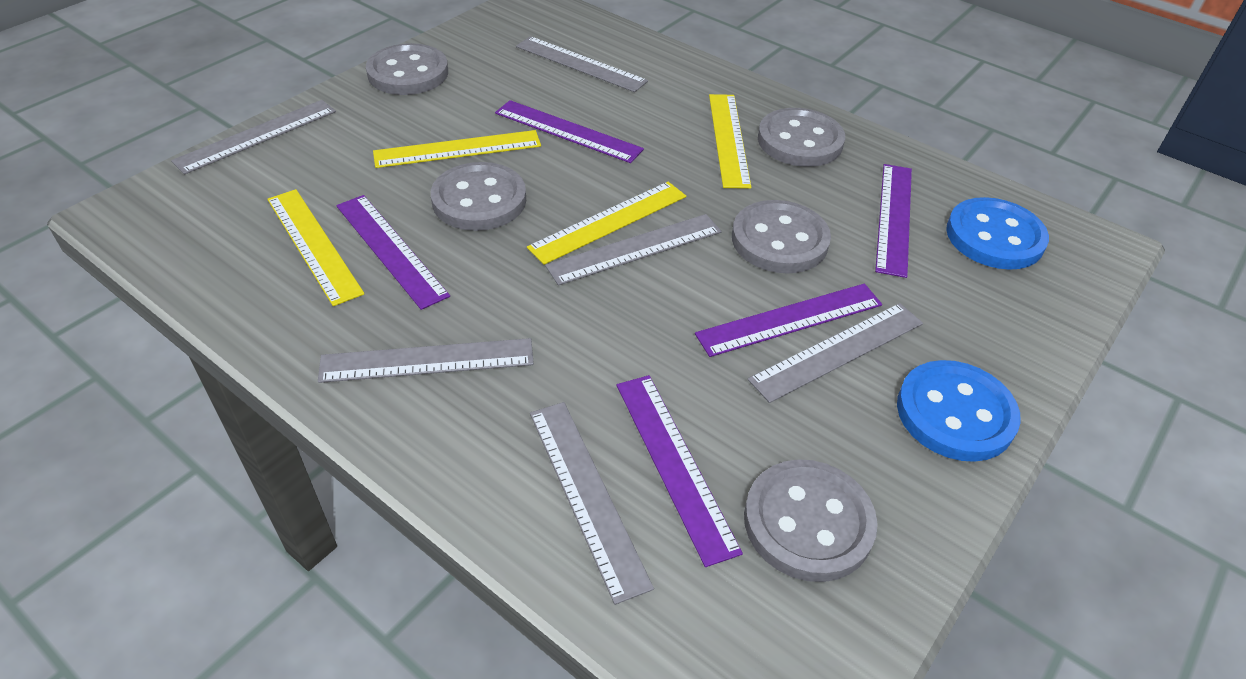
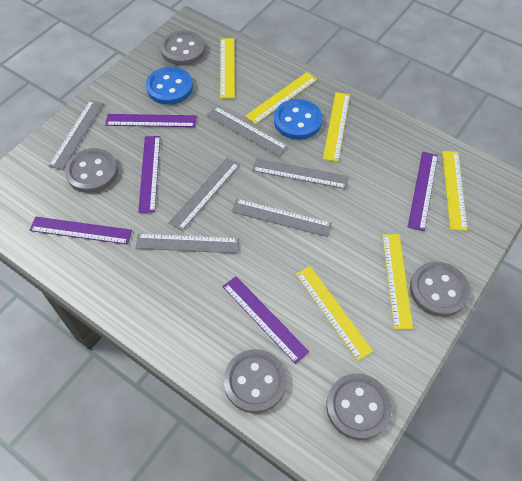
yellow ruler: [267,189,364,306] [373,130,541,168] [527,182,686,265] [709,94,751,189] = 4 -> [220,38,235,98] [245,72,317,124] [296,266,373,361] [323,92,350,162] [382,234,413,329] [442,151,467,231] = 6

